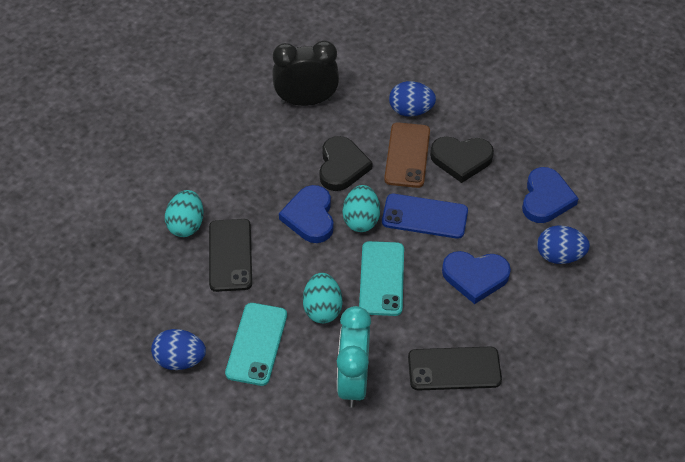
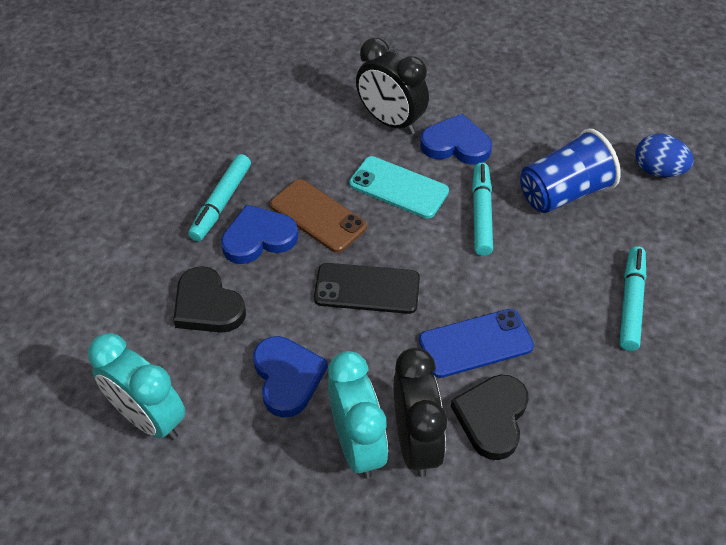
black clock: [272,40,339,106] = 1 -> [356,38,429,134] [393,347,447,477] = 2
black phone: [209,219,252,292] [408,347,502,391] = 2 -> [314,263,420,314] = 1
blue cup: none = 0 -> [520,129,621,213] = 1
blue egg: [151,329,206,370] [389,81,436,116] [537,225,590,264] = 3 -> [635,134,694,177] = 1
turquoise clock: [337,306,371,408] = 1 -> [88,333,186,440] [328,351,388,479] = 2
turquoise egg: [165,190,204,237] [303,273,342,323] [343,185,380,232] = 3 -> none = 0
turquoise marker: none = 0 -> [188,154,251,242] [472,163,493,256] [619,246,646,351] = 3
turquoise phone: [225,303,287,386] [359,241,404,316] = 2 -> [349,156,449,219] = 1

